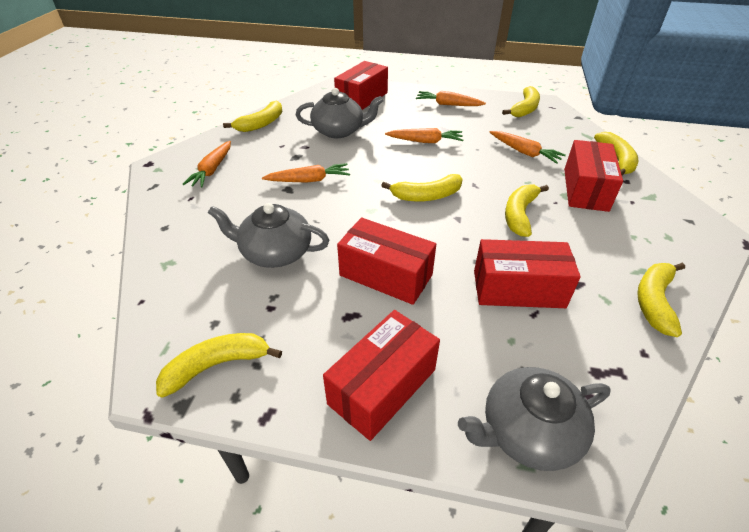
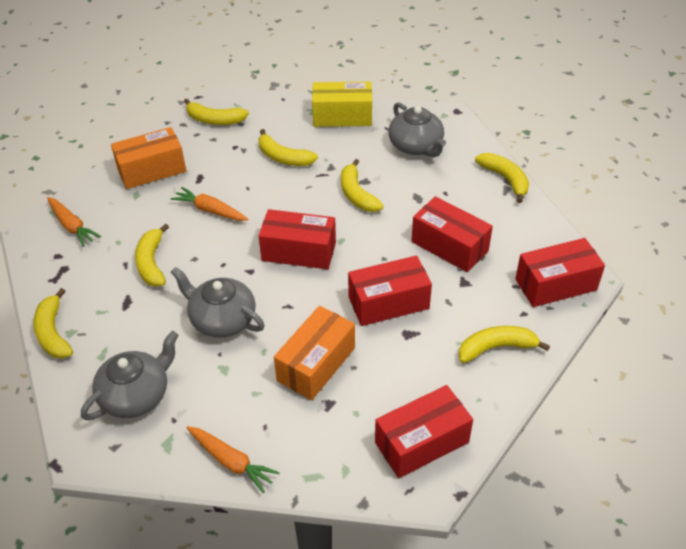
orange box: none = 0 -> [111,127,186,189] [274,306,355,400] = 2
orange carrot: [182,141,231,188] [262,163,350,183] [385,128,463,143] [416,91,486,106] [490,131,566,164] = 5 -> [47,197,101,247] [171,187,248,221] [186,426,280,493] = 3
yellow box: none = 0 -> [312,82,372,127] = 1

